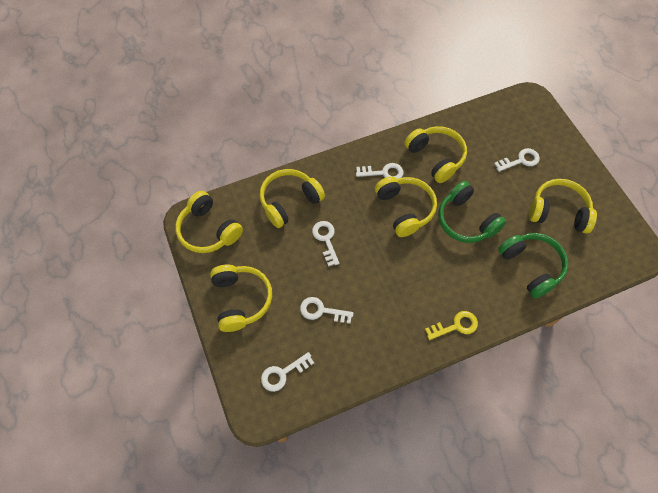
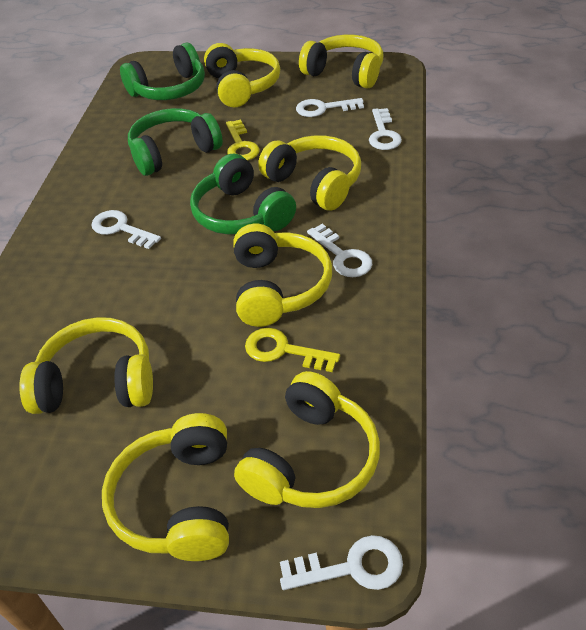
green headphones: [438,181,506,243] [498,233,568,299] = 2 -> [120,43,205,100] [128,108,223,176] [190,154,296,235] = 3
yellow headphones: [175,191,243,253] [210,264,272,332] [260,169,325,228] [375,176,437,237] [404,126,467,183] [529,179,597,234] = 6 -> [19,317,153,414] [102,413,229,561] [204,43,280,107] [233,224,332,327] [234,371,380,508] [258,135,361,211] [299,35,384,89] = 7
yellow key: [425,311,478,340] = 1 -> [226,120,260,160] [245,328,340,372] = 2

